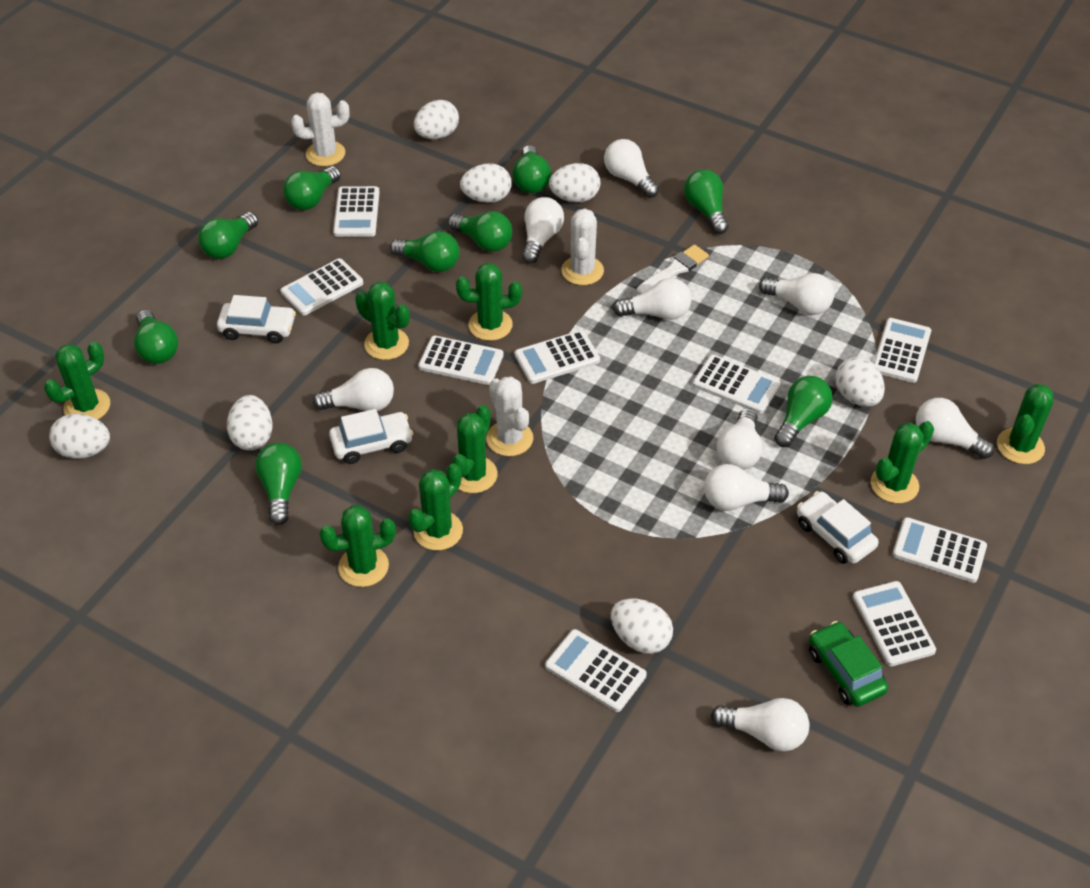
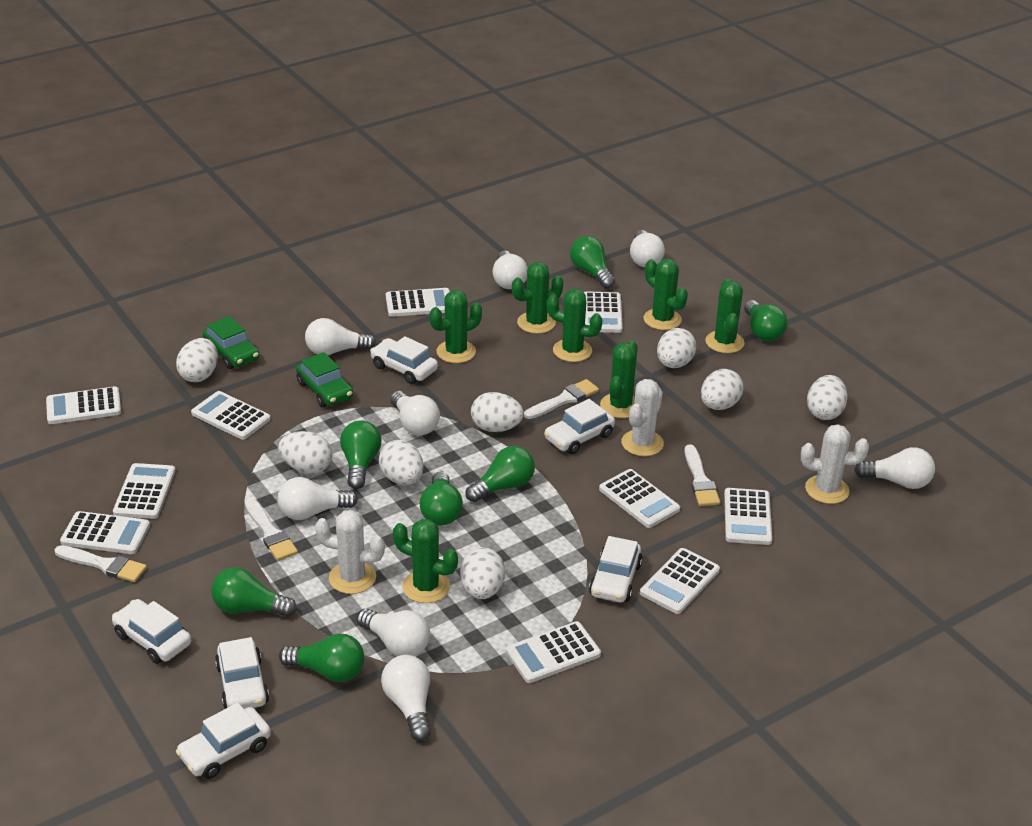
green cactus: [44,342,110,419] [319,505,396,587] [355,282,410,360] [408,463,463,550] [452,405,498,493] [456,263,522,341] [871,421,934,503] [997,384,1053,464] = 8 -> [393,519,458,603] [430,290,482,363] [512,262,563,334] [547,289,602,362] [600,340,637,418] [644,259,688,330] [706,279,744,353] = 7
green car: [809,621,888,707] = 1 -> [203,316,259,369] [296,352,353,407] = 2
green light bulb: [134,310,178,364] [198,212,258,259] [255,443,302,525] [283,166,341,210] [390,231,460,272] [448,211,512,252] [512,145,551,193] [684,169,729,234] [774,376,833,447] = 9 -> [211,567,297,617] [279,634,364,682] [340,420,381,489] [420,471,463,525] [465,446,535,502] [570,236,615,289] [744,300,788,341] = 7
white brush: [637,244,709,295] = 1 -> [54,545,147,582] [245,498,298,561] [524,379,599,419] [684,444,720,506] = 4
white calculator: [280,258,363,315] [333,186,380,237] [418,336,504,385] [515,330,600,384] [545,629,647,712] [693,355,780,414] [852,581,936,666] [873,318,931,383] [892,517,987,583] = 9 -> [46,386,121,424] [60,511,150,554] [113,463,175,519] [191,391,271,440] [386,288,450,317] [506,621,601,683] [584,291,623,333] [599,469,680,528] [640,548,720,614] [724,488,772,545] = 10
white car: [217,295,296,343] [329,409,413,464] [797,491,879,564] = 3 -> [112,599,191,664] [176,703,271,779] [215,637,269,709] [370,336,438,384] [544,399,615,454] [589,536,643,602] = 6
white egg: [49,414,110,459] [227,395,272,451] [414,100,459,139] [460,163,512,203] [549,163,600,202] [611,599,673,654] [835,357,885,407] = 7 -> [176,338,218,382] [278,431,332,474] [379,440,424,485] [460,547,505,599] [471,392,524,432] [657,328,697,368] [701,369,743,410] [807,375,847,420] = 8
white light bulb: [313,368,394,411] [522,197,564,264] [604,139,659,198] [613,278,691,320] [704,464,789,511] [711,698,809,751] [717,408,763,470] [759,273,834,315] [916,398,994,459] = 9 -> [277,477,358,520] [305,318,376,355] [357,609,430,656] [381,655,431,741] [390,391,440,435] [493,251,528,289] [630,230,665,267] [854,447,935,489] = 8

